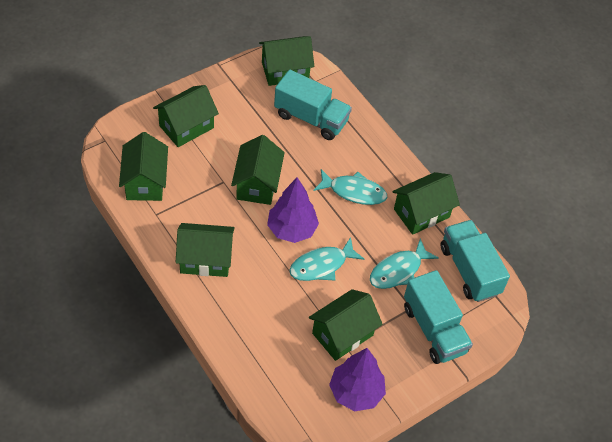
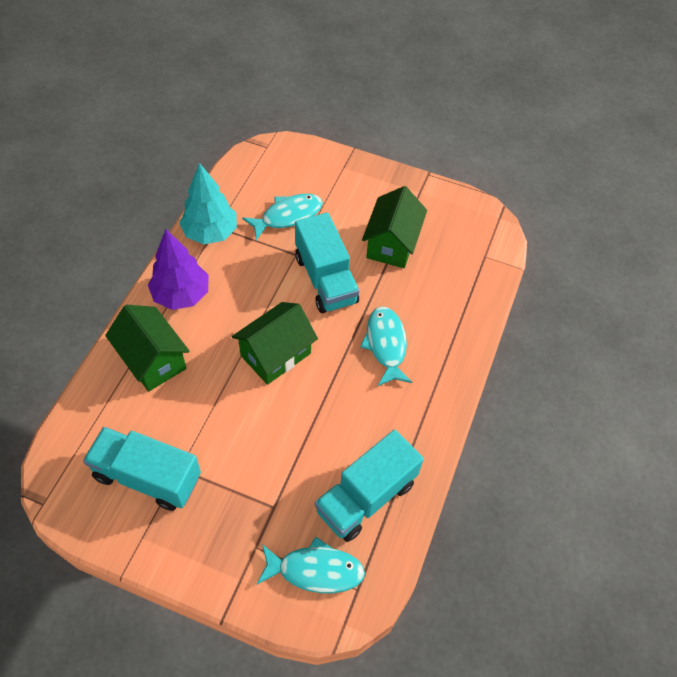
green house: [119,132,168,201] [153,85,219,147] [176,223,235,277] [231,135,285,205] [259,36,314,86] [309,289,383,361] [392,172,460,235] = 7 -> [105,305,189,392] [232,302,318,385] [362,186,427,268] = 3
purple tree: [267,177,319,243] [329,348,386,411] = 2 -> [148,229,209,310] = 1
turquoise tree: none = 0 -> [179,163,237,244] = 1

